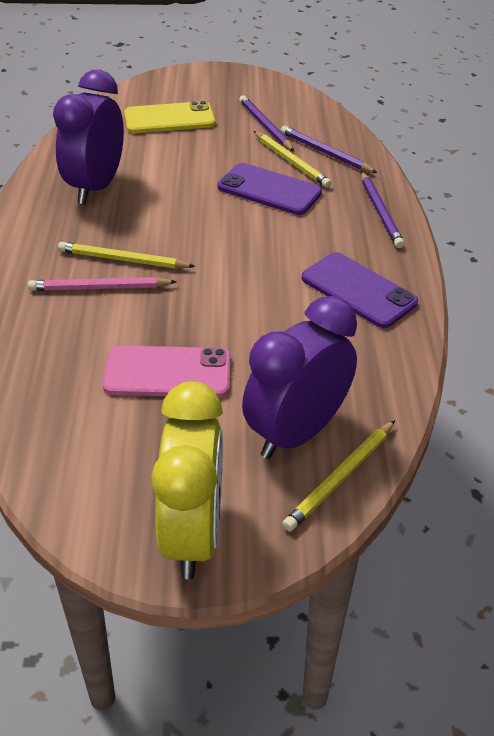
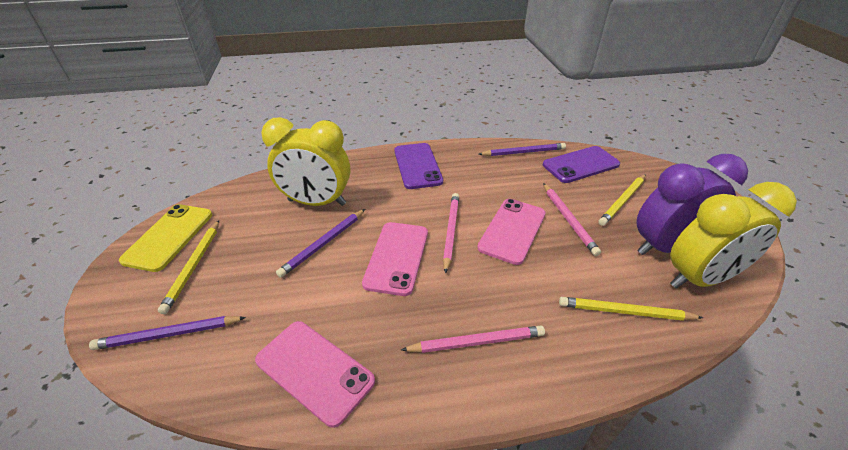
pink pencil: [28,277,177,291] = 1 -> [401,326,545,353] [443,193,459,274] [543,183,601,256] = 3
pink phone: [103,345,231,398] = 1 -> [255,321,375,428] [362,222,428,296] [477,199,545,265] = 3
purple clock: [53,70,124,204] [242,296,357,459] = 2 -> [636,154,748,255] = 1
yellow clock: [151,382,223,579] = 1 -> [261,117,350,206] [670,182,797,289] = 2

